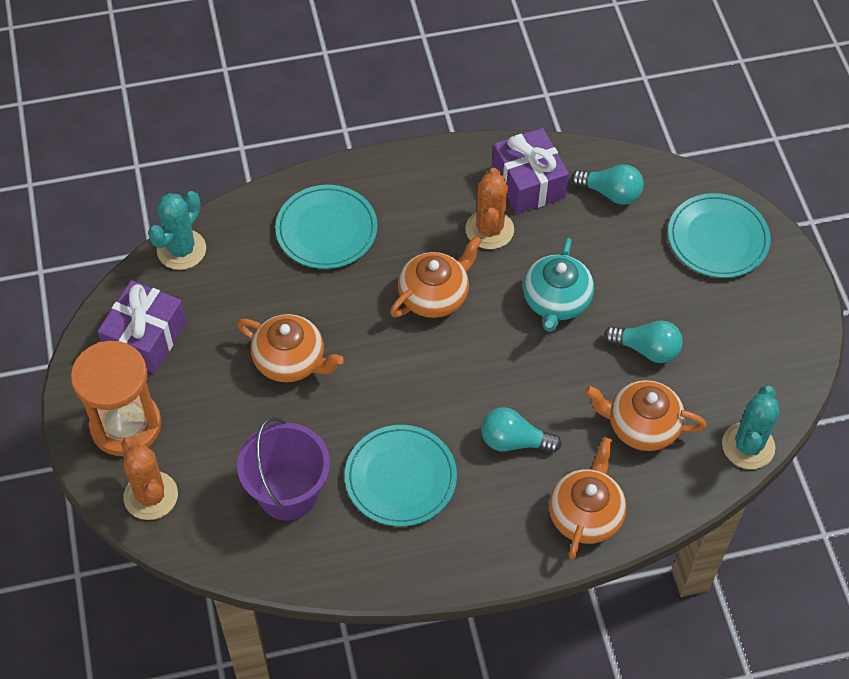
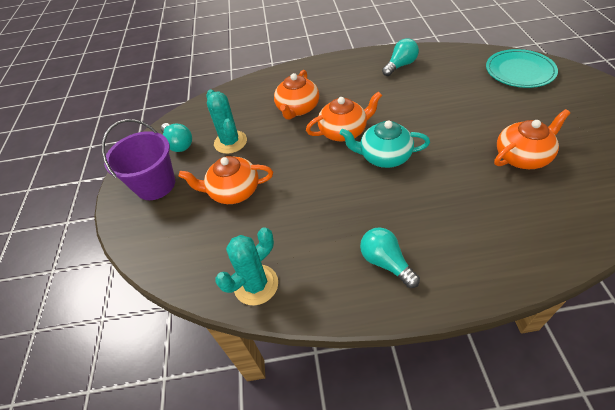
orange cactus: [122,436,178,520] [465,168,514,249] = 2 -> none = 0
orange hourglass: [71,341,161,456] = 1 -> none = 0
purple gift: [97,280,187,374] [492,128,569,214] = 2 -> none = 0
turquoise plate: [275,185,378,269] [345,425,457,527] [668,193,771,278] = 3 -> [486,49,558,88] = 1

